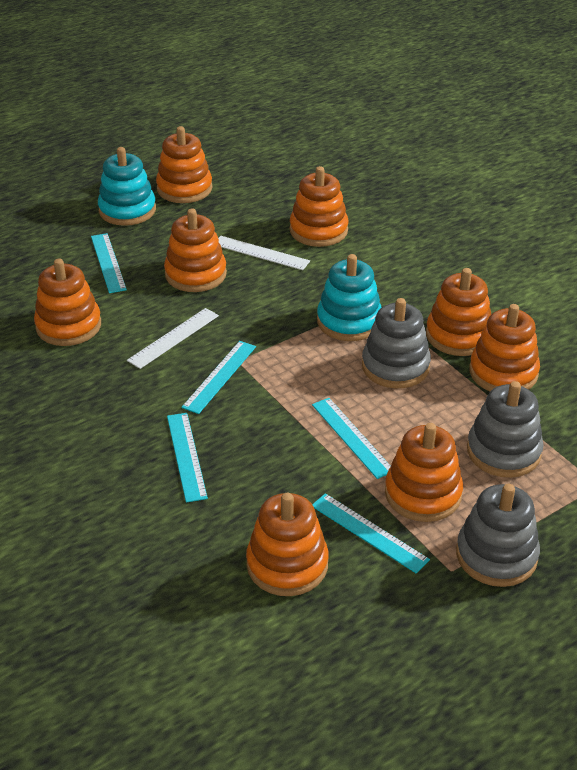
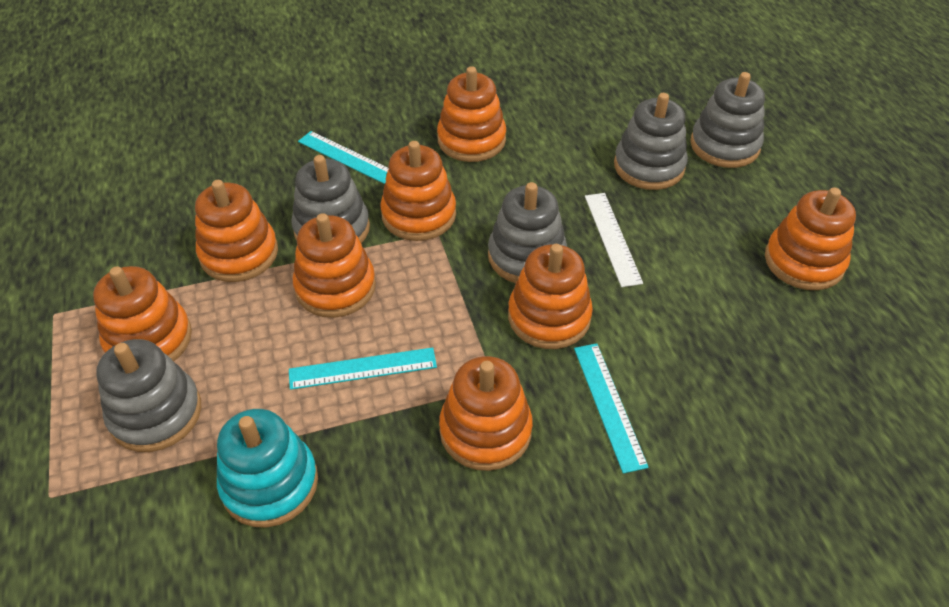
grey stacking toy: [362,298,431,388] [456,484,540,587] [467,381,544,478] = 3 -> [96,339,201,452] [291,155,370,243] [488,182,567,283] [614,93,688,190] [690,72,765,168] = 5
turquoise ruler: [91,233,127,293] [167,413,208,503] [181,341,256,414] [312,398,391,479] [312,493,430,573] = 5 -> [289,347,437,390] [298,131,389,184] [574,343,649,474] = 3
turquoise stacking toy: [98,147,156,226] [317,254,382,341] = 2 -> [217,409,318,528] = 1
white ruler: [127,308,219,369] [218,236,310,270] = 2 -> [585,193,643,287] = 1

